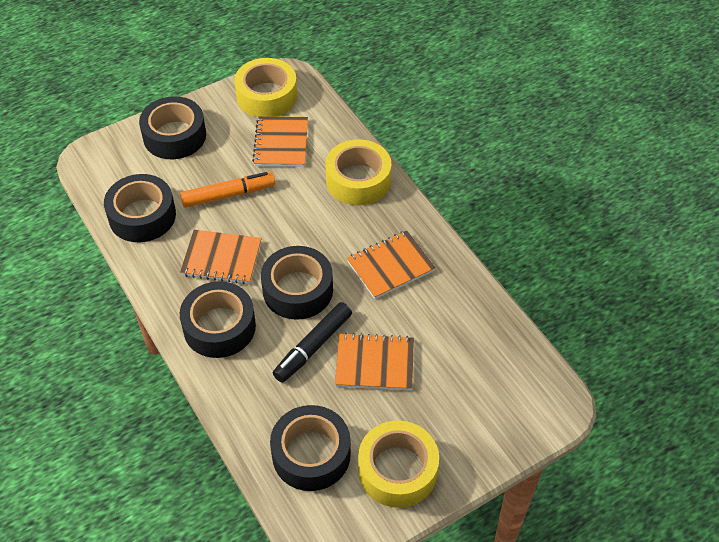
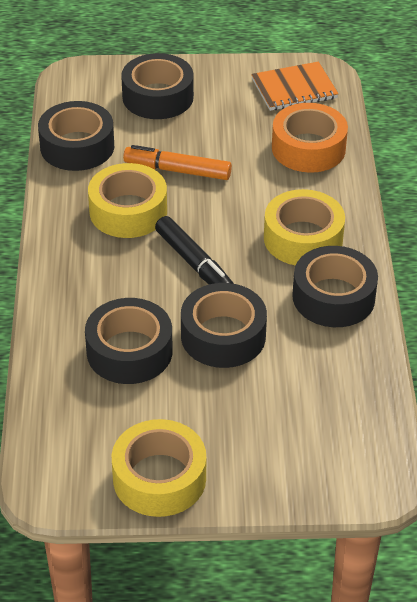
orange notebook: [180,230,262,284] [252,116,308,167] [335,333,414,391] [347,230,436,299] = 4 -> [251,62,339,111] = 1
orange tape: none = 0 -> [272,103,348,173] = 1

